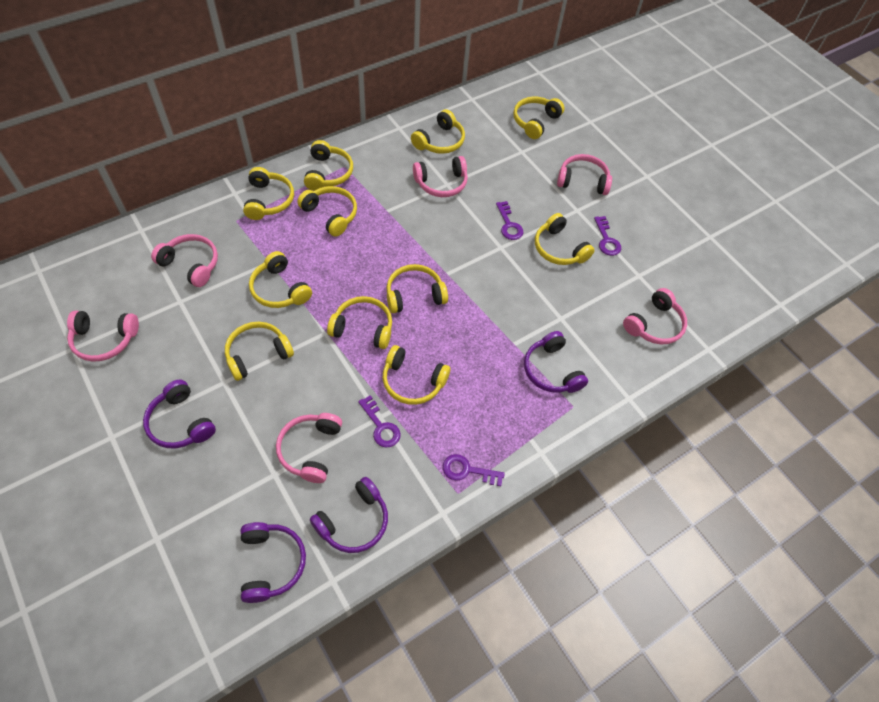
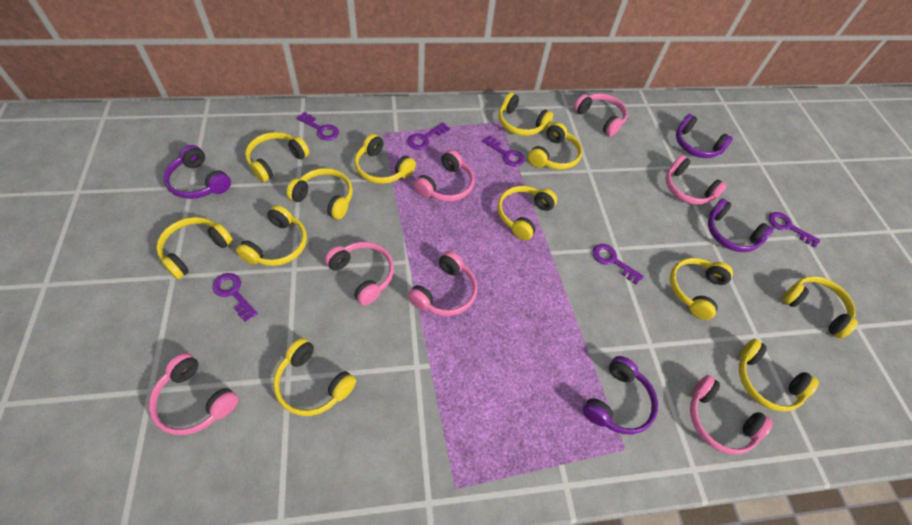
pink headphones: [67,311,139,362] [151,234,218,287] [276,413,342,483] [413,156,468,197] [557,154,612,195] [623,288,687,344] = 6 -> [149,353,239,435] [325,242,394,306] [408,251,477,316] [414,150,474,201] [574,93,627,136] [666,155,727,205] [690,375,773,455] = 7
purple key: [358,395,401,447] [443,454,505,486] [496,201,523,240] [594,216,621,256] = 4 -> [212,273,258,322] [296,112,339,141] [407,122,450,150] [482,135,525,167] [593,244,644,284] [769,212,820,248] = 6
yellow headphones: [225,322,294,381] [243,167,294,220] [249,251,312,308] [297,186,357,237] [304,140,353,191] [327,296,392,349] [383,345,450,405] [386,264,448,313] [411,109,465,154] [513,96,564,139] [535,213,595,265] = 11 -> [156,217,233,279] [236,205,307,266] [245,132,310,182] [273,338,356,416] [286,168,353,219] [354,134,416,184] [497,186,557,240] [498,93,553,136] [528,122,582,170] [670,258,733,320] [739,339,819,412] [782,276,858,339] = 12

